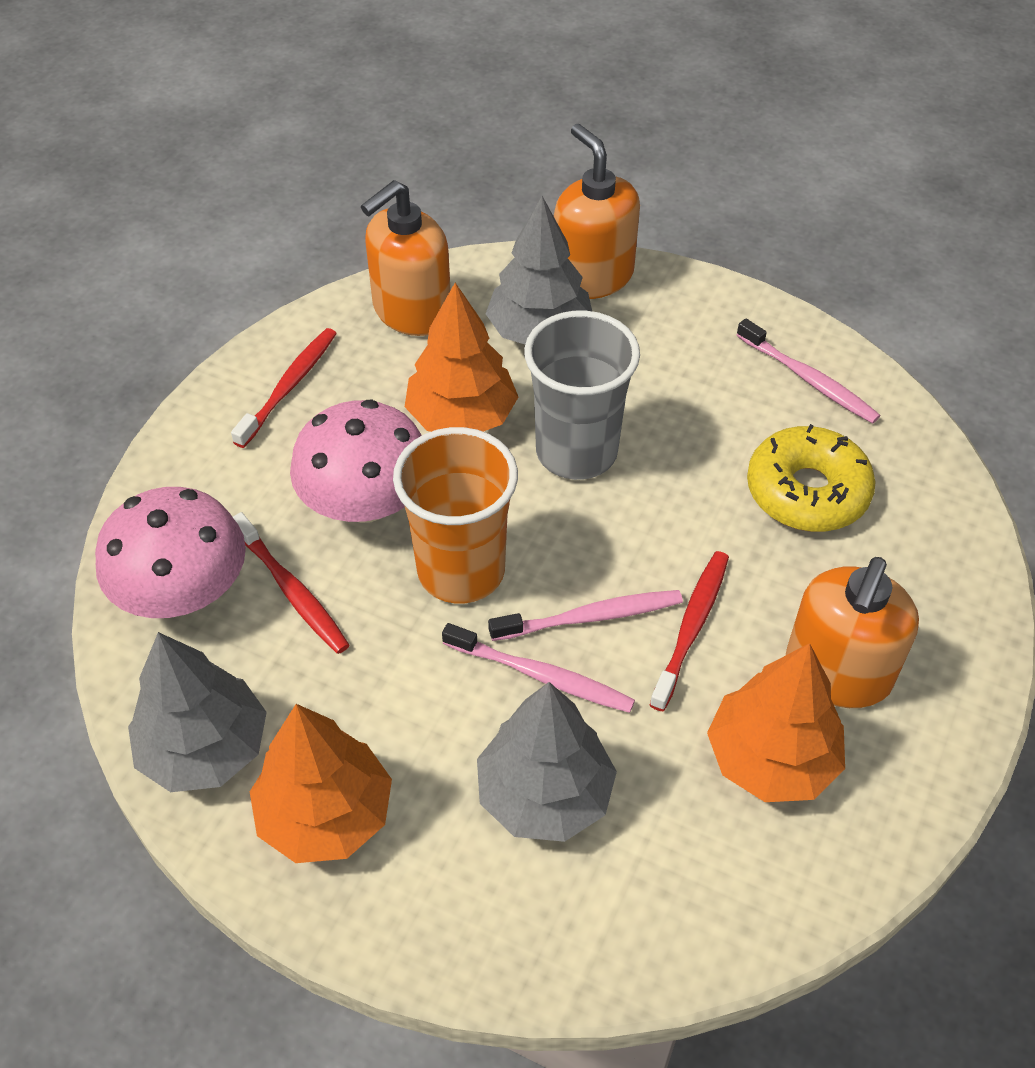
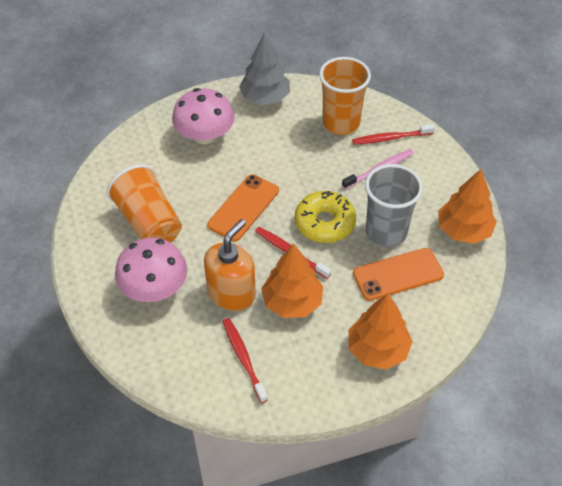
grey tree: [128,632,267,792] [477,682,617,842] [486,196,592,344] = 3 -> [239,33,290,105] = 1
orange cup: [393,427,518,604] = 1 -> [107,164,182,242] [319,57,371,135] = 2
orange phone: none = 0 -> [207,174,279,241] [353,248,444,301] = 2
orange soap dispenser: [361,180,451,336] [554,124,640,299] [786,557,919,708] = 3 -> [204,219,256,311] = 1
pink toothbrush: [442,623,635,713] [488,590,683,641] [737,318,880,424] = 3 -> [342,149,414,189] = 1

